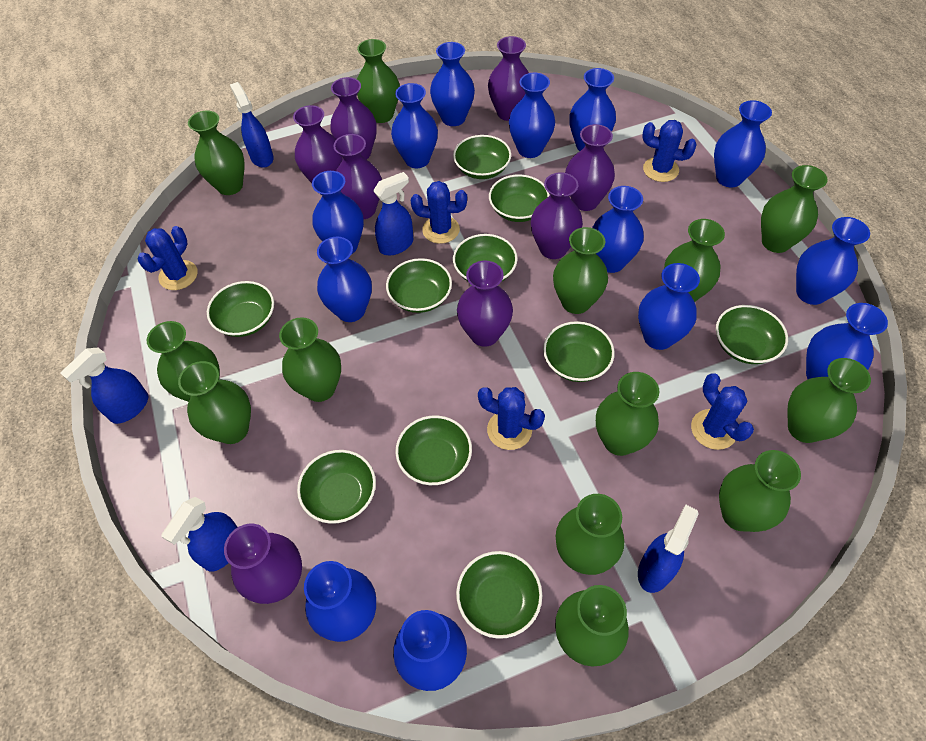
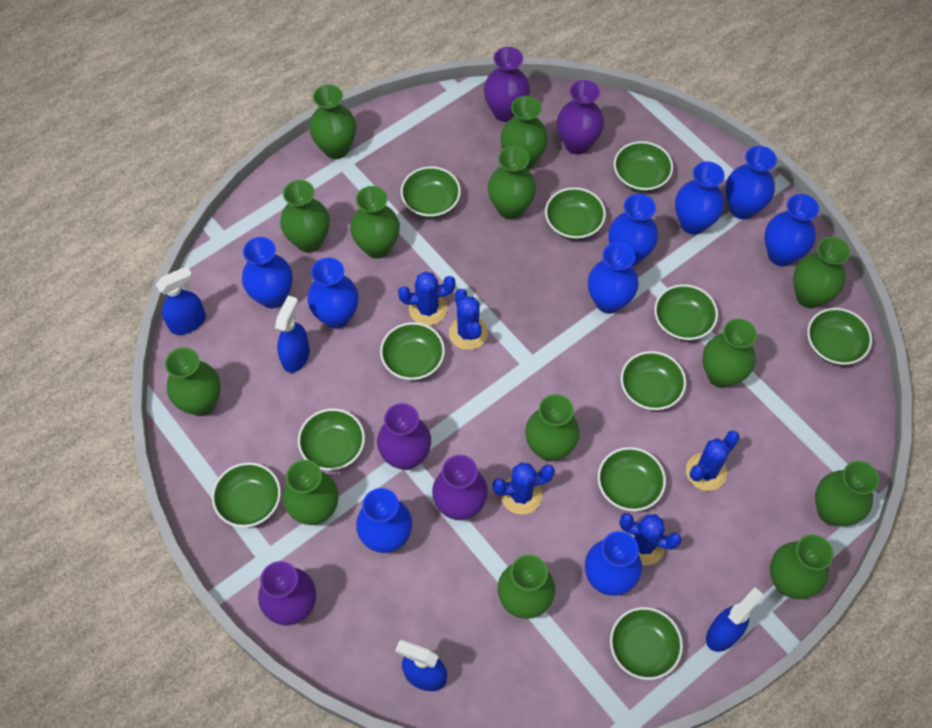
blue spray bottle: [60,347,148,424] [161,497,238,571] [230,82,274,168] [373,172,414,255] [638,505,699,593] = 5 -> [156,266,206,335] [275,296,310,373] [395,640,447,691] [706,587,763,652] = 4
blue vase: [304,561,376,642] [312,171,364,254] [317,237,372,322] [391,83,438,168] [393,610,467,691] [430,42,475,126] [509,73,555,158] [569,68,616,151] [592,186,644,273] [638,263,700,350] [714,100,772,187] [796,217,870,305] [806,303,888,379] = 13 -> [242,237,293,308] [307,258,359,329] [356,488,412,553] [585,531,642,596] [588,242,639,314] [608,194,658,266] [675,161,725,235] [725,146,777,219] [765,194,819,266] = 9
green bowl: [207,281,274,337] [297,450,376,524] [386,258,452,313] [395,415,472,485] [453,135,511,179] [453,234,518,281] [456,551,542,639] [489,174,550,222] [543,321,615,382] [716,305,788,364] = 10 -> [212,462,281,527] [298,409,365,470] [380,322,445,380] [401,167,461,218] [545,187,606,240] [598,447,666,511] [610,607,683,680] [614,141,673,192] [621,351,686,410] [654,284,718,340] [807,308,872,365] = 11
purple vase: [224,524,302,604] [293,105,343,183] [330,77,377,160] [334,134,382,219] [457,260,513,347] [488,36,529,121] [531,172,583,259] [565,124,615,211] = 8 -> [258,561,316,625] [377,403,431,470] [432,455,488,520] [484,47,530,122] [557,80,604,155] = 5

